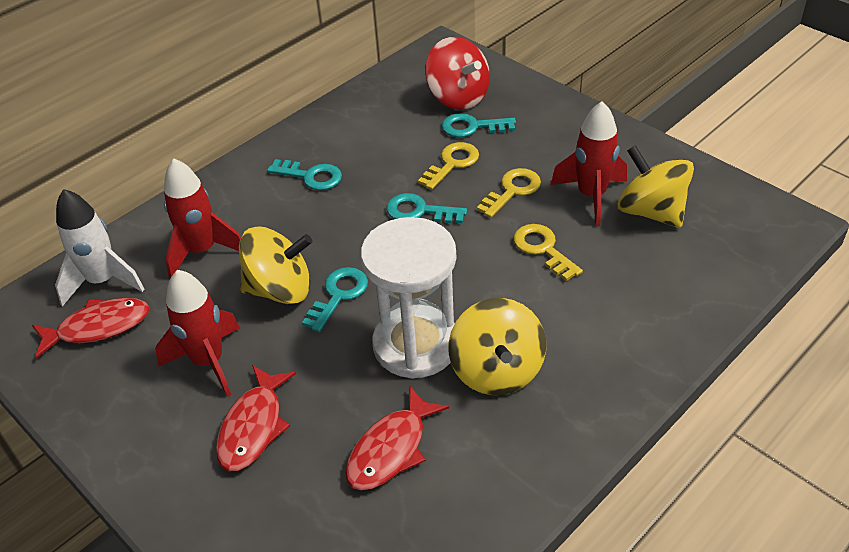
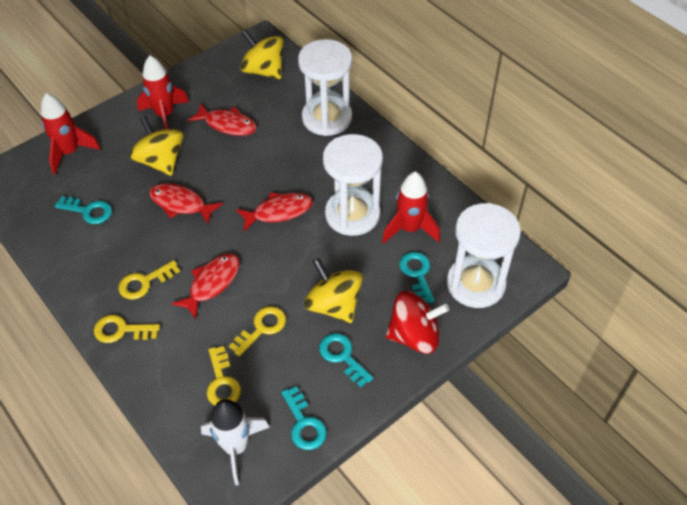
red fish: [32,298,149,359] [216,365,296,471] [345,386,449,491] = 3 -> [149,183,223,224] [172,254,240,319] [188,103,257,136] [236,193,313,231] = 4
white hourglass: [361,217,456,379] = 1 -> [298,39,352,136] [323,134,383,236] [447,203,521,308] = 3
yellow key: [418,142,479,190] [477,168,541,218] [514,224,583,281] = 3 -> [94,315,160,343] [118,260,180,300] [207,346,241,405] [229,306,286,356] = 4

